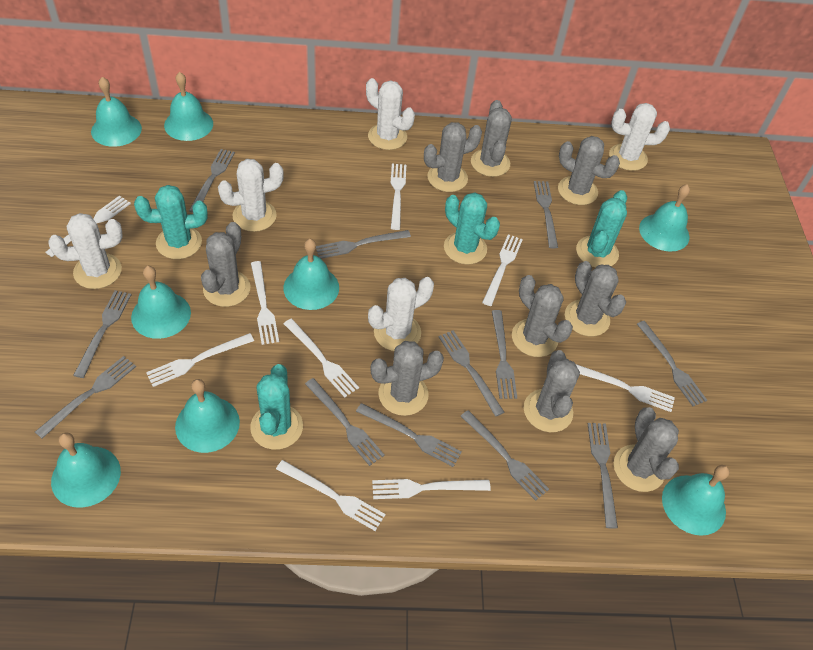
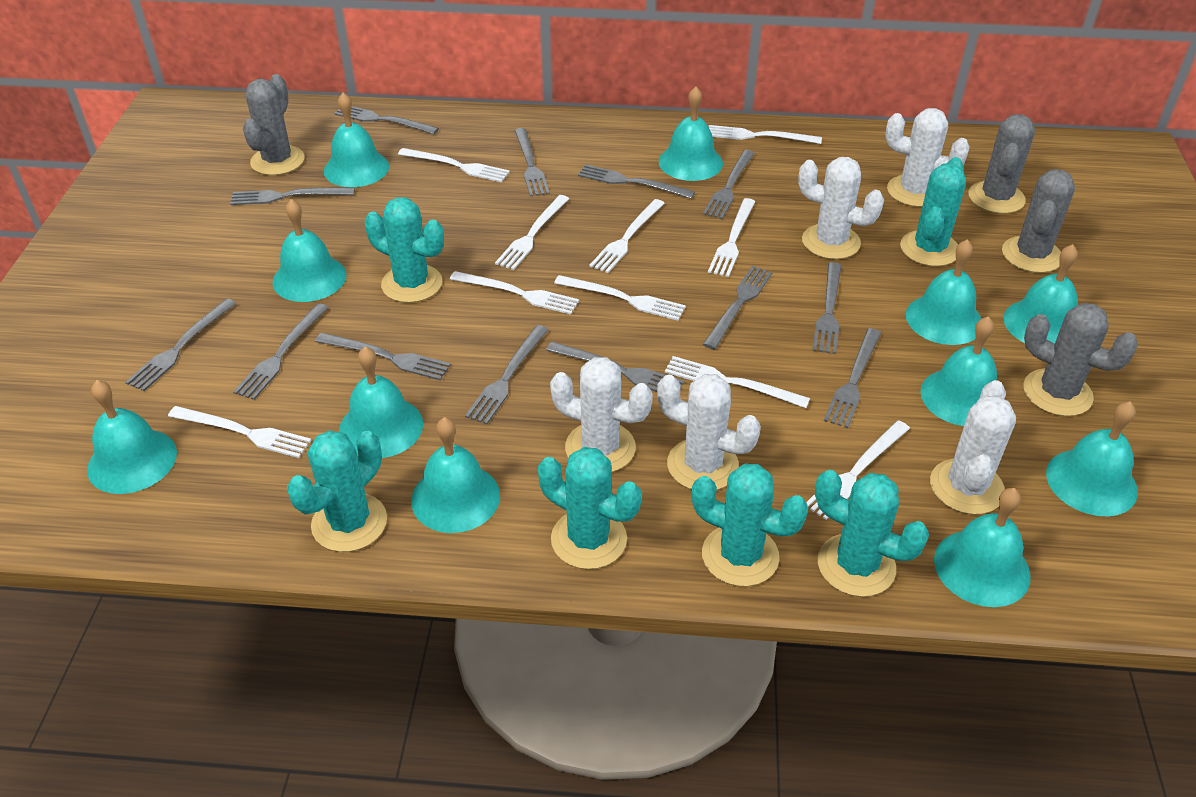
grey cactus: [201,222,250,307] [370,341,444,416] [424,122,482,192] [471,100,512,177] [512,275,573,357] [524,350,580,432] [558,136,620,205] [565,261,626,336] [614,407,679,492] = 9 -> [243,74,305,175] [968,114,1035,214] [1002,169,1075,273] [1023,303,1138,416] = 4
grey fork: [35,356,136,439] [73,290,132,378] [189,149,235,213] [305,378,385,466] [316,230,411,259] [356,403,462,467] [438,330,505,417] [461,410,549,501] [492,310,517,399] [534,181,558,249] [588,423,618,529] [637,321,707,406] = 12 -> [125,299,236,391] [230,187,354,205] [233,303,328,400] [315,333,451,380] [334,106,439,134] [465,325,549,425] [514,128,550,197] [546,342,685,392] [578,164,695,199] [703,150,755,219] [703,266,773,350] [812,262,842,354] [824,328,881,428] = 13
turquoise bell: [51,432,121,508] [91,77,142,147] [131,266,191,339] [164,72,213,141] [175,379,240,453] [283,239,339,310] [639,184,690,252] [662,465,730,536] = 8 -> [87,380,177,494] [273,199,346,302] [324,93,389,187] [339,346,423,458] [411,417,500,533] [659,87,723,181] [906,239,982,345] [920,316,997,426] [934,488,1031,607] [1004,244,1078,343] [1046,401,1138,517] = 11
turquoise cactus: [134,185,208,259] [250,364,303,450] [444,192,500,264] [576,190,627,268] = 4 -> [287,430,387,552] [365,197,444,303] [538,447,641,569] [691,464,808,587] [815,470,929,597] [900,157,966,267] = 6
white fork: [46,196,131,257] [146,333,254,387] [251,261,279,345] [276,460,386,531] [284,319,359,397] [372,479,491,499] [391,164,406,230] [482,234,523,306] [576,364,675,412] = 9 -> [168,406,312,458] [398,148,510,183] [450,271,579,315] [495,195,569,270] [554,275,686,321] [589,199,665,273] [665,356,810,408] [708,198,755,277] [709,125,822,144] [806,420,910,520] = 10

